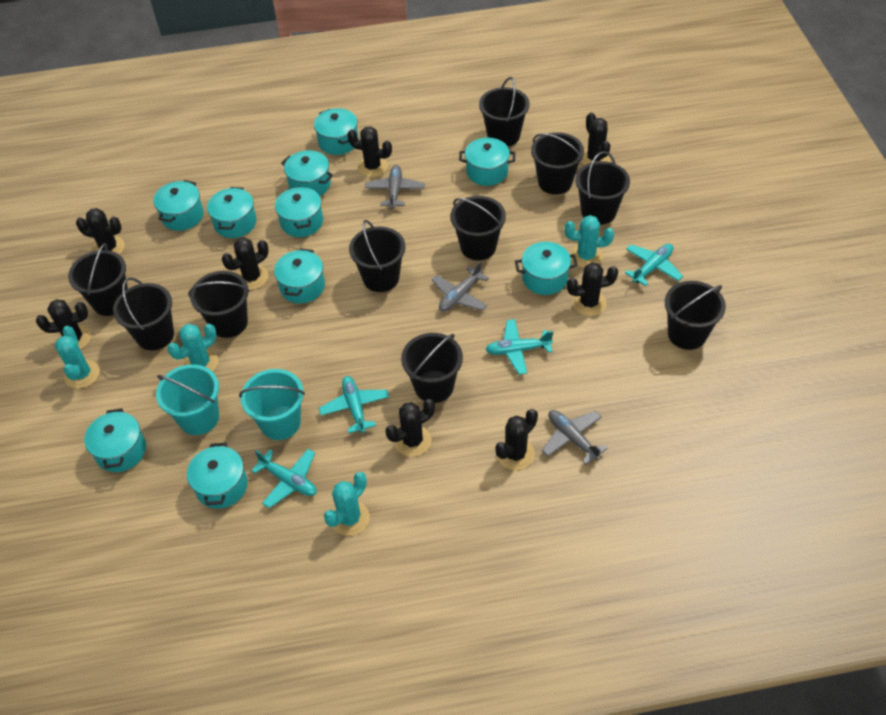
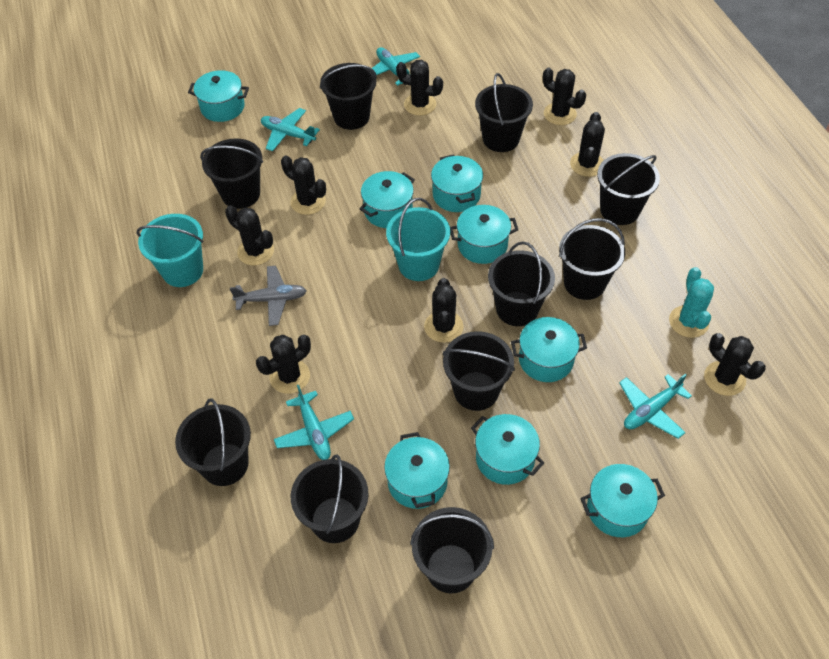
grey plane: [365,165,425,209] [432,261,489,312] [542,410,608,464] = 3 -> [230,265,307,326] = 1
turquoise cactus: [55,326,100,389] [168,324,218,372] [324,472,370,536] [565,215,614,268] = 4 -> [669,267,714,338] = 1
turquoise pot: [84,408,146,472] [153,180,204,231] [187,443,248,509] [207,187,257,238] [274,248,325,303] [275,186,323,237] [281,150,333,196] [314,108,358,155] [459,138,515,186] [515,242,578,295] = 10 -> [188,70,249,122] [360,171,415,228] [384,432,450,509] [431,154,483,212] [450,205,518,264] [471,414,544,485] [511,317,587,382] [580,464,665,537] = 8

